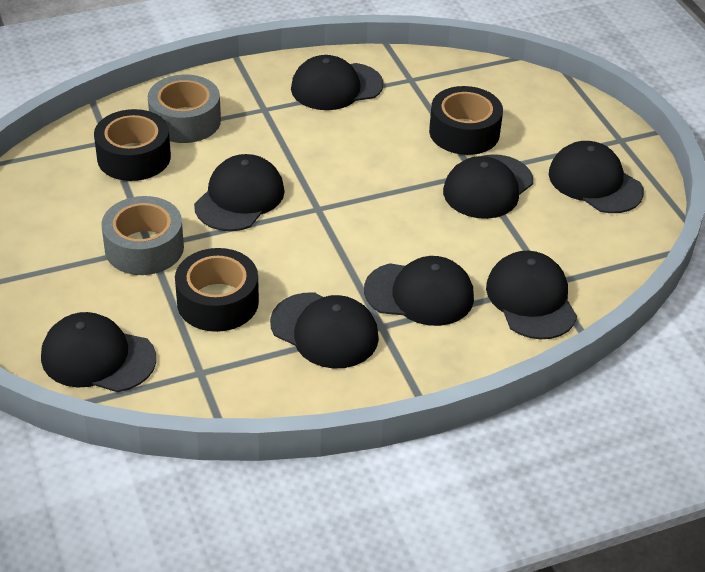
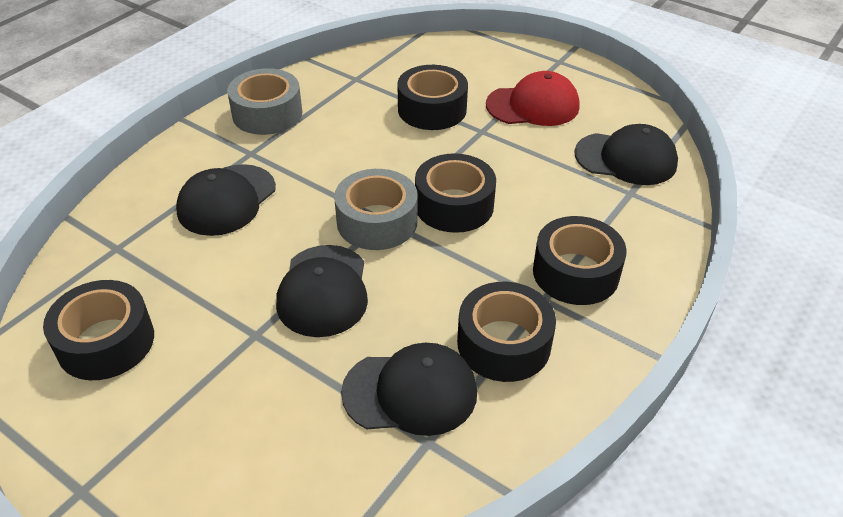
black cap: [41,312,156,392] [194,154,285,231] [270,293,379,369] [291,55,383,110] [364,256,474,326] [443,154,533,219] [486,251,577,339] [549,141,644,213] = 8 -> [176,164,276,236] [276,245,368,337] [341,343,477,436] [574,124,678,185] = 4
black tape: [94,109,171,181] [175,248,259,332] [429,86,503,155] = 3 -> [43,280,154,380] [397,65,468,130] [415,153,496,233] [457,282,556,382] [533,216,627,305] = 5
red cap: none = 0 -> [486,71,580,126] = 1

